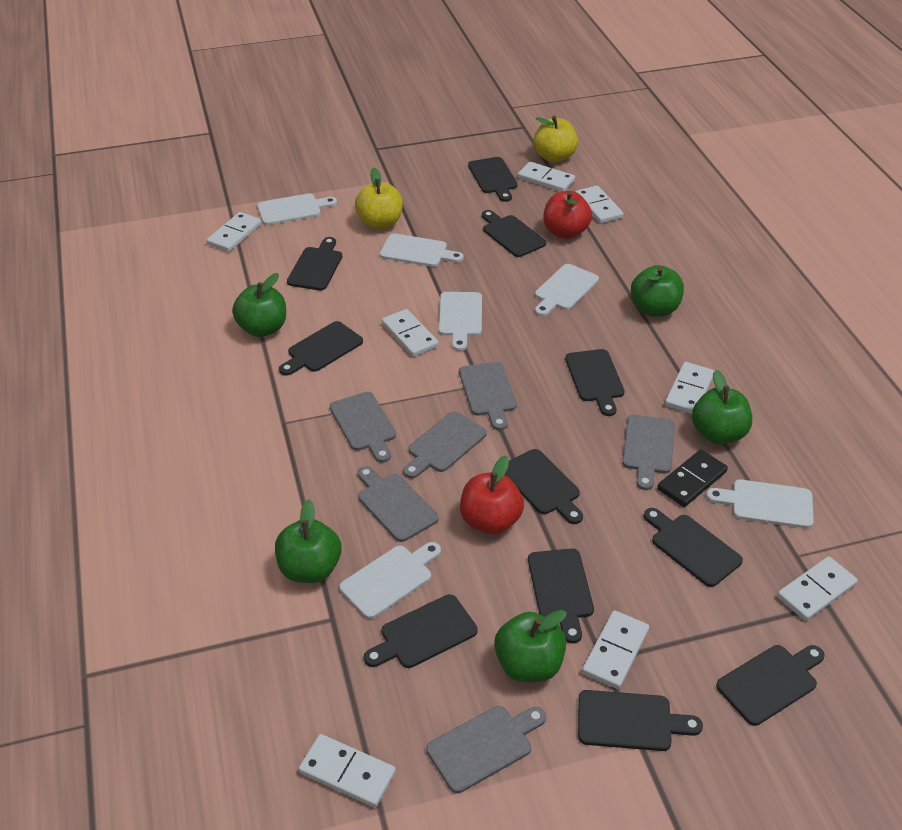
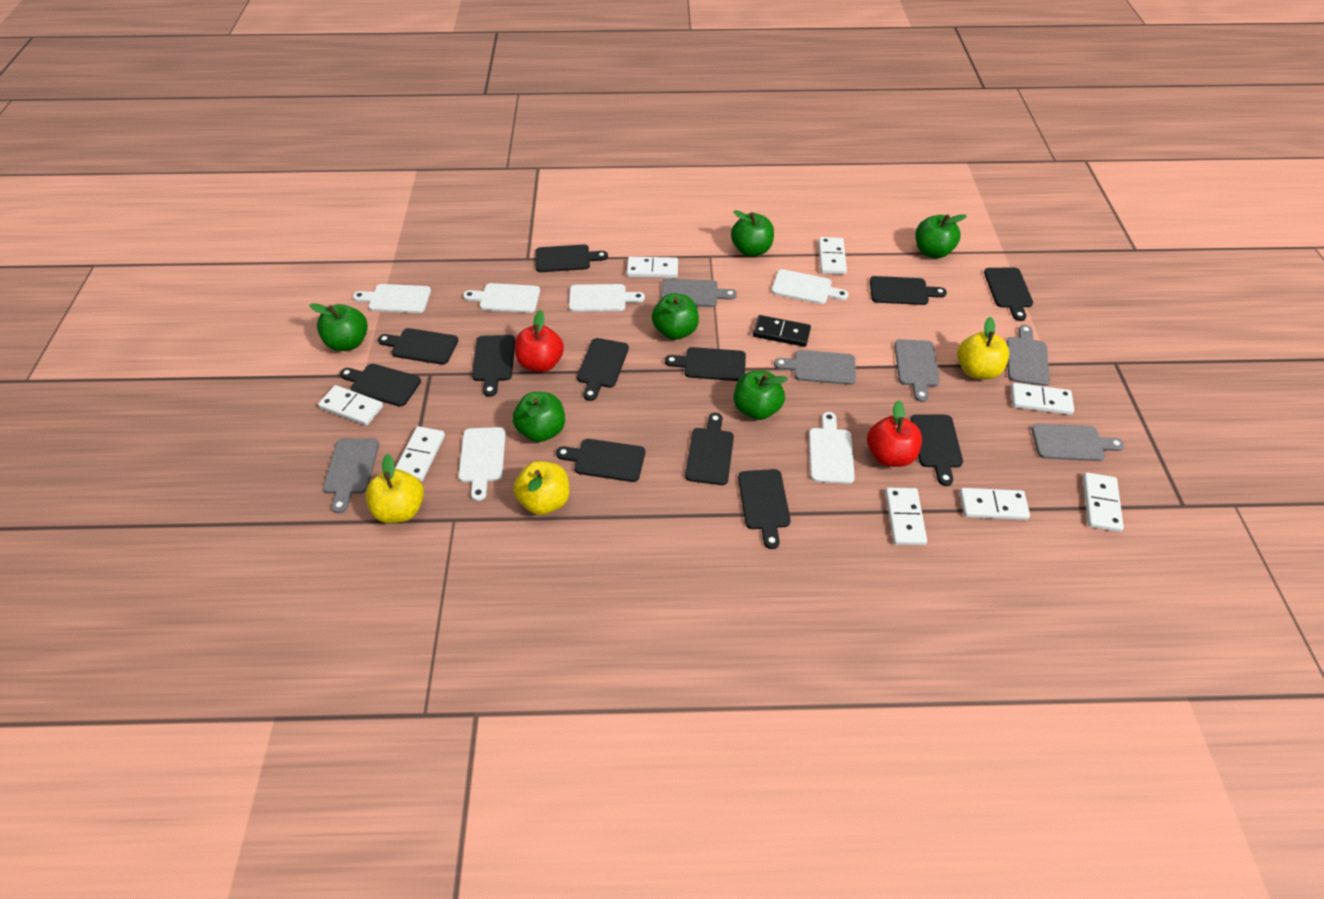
black cutting board: [279,321,363,376] [287,237,342,290] [364,594,478,668] [468,157,517,202] [482,210,546,257] [505,449,583,524] [528,548,594,643] [565,349,625,416] [578,690,703,751] [644,508,743,587] [716,645,825,726] = 11 -> [340,364,421,407] [378,328,458,365] [472,335,515,397] [535,244,608,272] [556,439,645,482] [577,338,629,401] [665,347,746,381] [685,413,734,485] [738,469,791,549] [870,276,947,305] [910,414,963,486] [984,267,1033,321] = 12
green apple: [232,273,286,337] [275,499,341,583] [494,610,567,682] [631,265,684,317] [692,370,752,445] = 5 -> [309,303,368,351] [513,392,565,442] [652,293,699,340] [731,210,774,257] [734,370,788,420] [915,214,967,258] = 6
yellow apple: [355,168,403,229] [533,116,578,163] = 2 -> [365,454,424,523] [514,461,570,515] [957,317,1009,379] = 3

